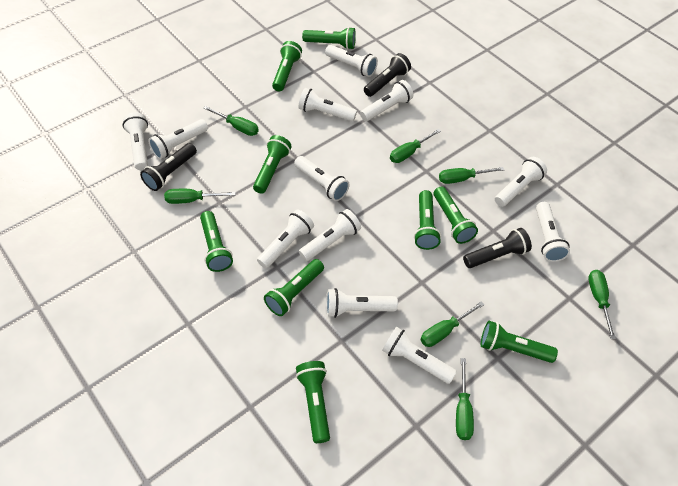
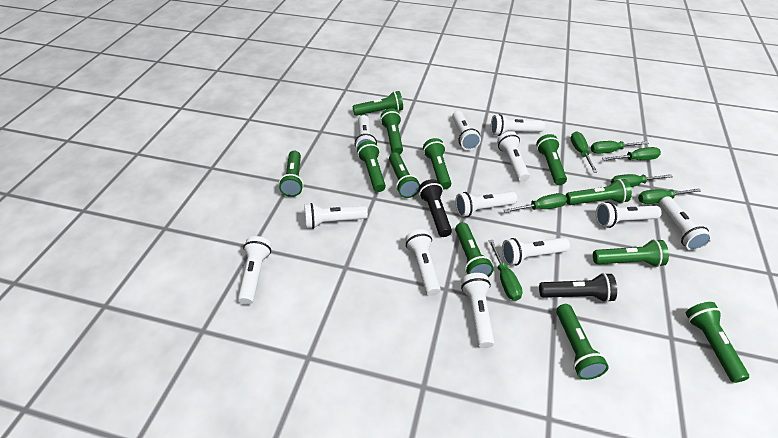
black flashlight: [140,143,197,191] [364,53,411,97] [463,228,532,268] = 3 -> [418,179,452,237] [539,273,617,303] = 2
green flashlight: [200,211,233,272] [253,135,291,194] [264,259,324,316] [272,41,302,92] [296,361,330,443] [302,27,356,50] [414,190,441,250] [434,187,478,244] [481,321,558,363] = 9 -> [279,151,304,197] [353,91,403,116] [357,141,386,192] [380,108,403,154] [389,152,420,198] [423,138,451,189] [455,222,494,277] [536,134,567,185] [556,304,609,380] [566,179,632,205] [593,239,669,267] [686,302,749,383] = 12

